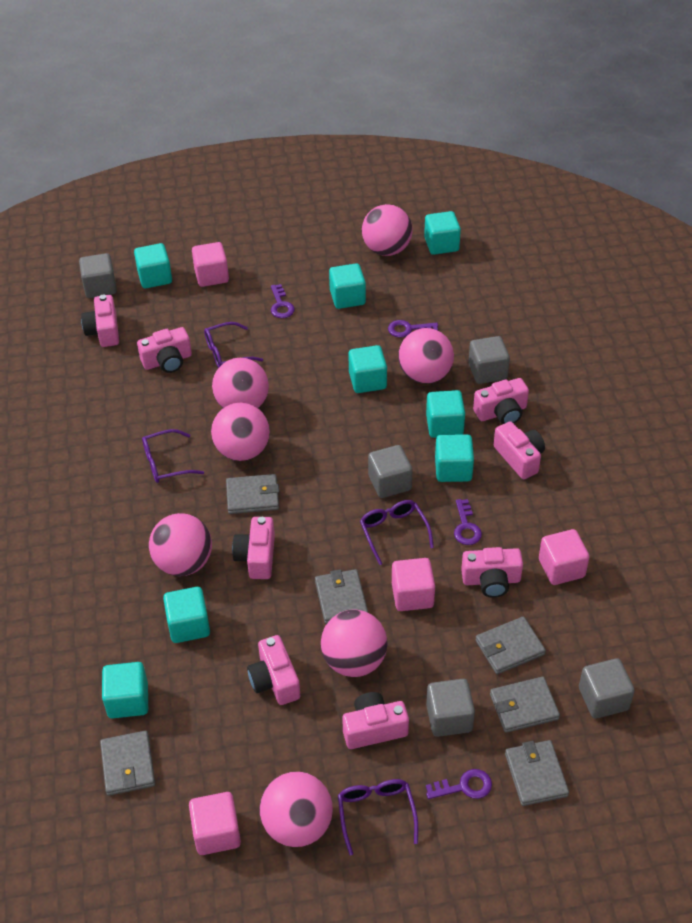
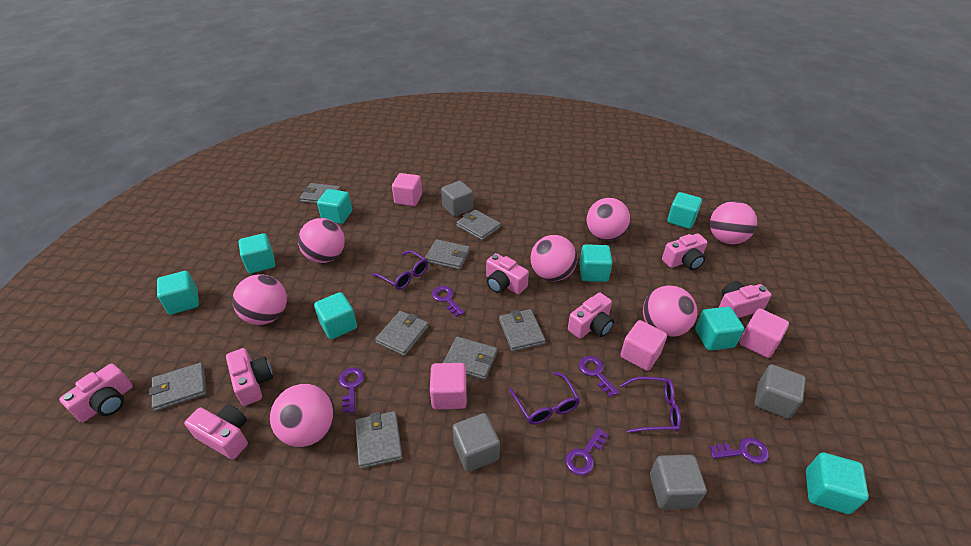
grey cube: [79,253,117,298] [368,445,413,498] [426,679,475,737] [468,336,510,384] [579,658,635,719] = 5 -> [441,181,473,217] [453,413,500,472] [650,455,707,510] [754,364,806,419] = 4
grey wallet: [100,730,155,796] [226,474,279,514] [315,569,368,624] [475,617,546,674] [490,677,560,733] [505,740,569,806] = 6 -> [149,362,206,411] [300,183,341,204] [355,411,403,469] [375,311,428,356] [425,239,470,270] [443,336,497,380] [456,209,501,240] [499,309,545,352] = 8
pink camera: [81,295,119,347] [137,327,192,373] [232,517,275,579] [247,635,300,705] [342,692,409,749] [461,547,523,598] [473,378,529,424] [494,421,545,479] = 8 -> [59,363,133,422] [184,404,248,460] [226,348,273,406] [486,253,529,294] [568,293,614,339] [662,233,708,270] [718,281,771,318] = 7
purple glasses: [142,429,204,483] [204,322,263,368] [338,779,418,856] [360,500,434,565] = 4 -> [372,250,428,290] [509,372,580,425] [620,377,681,433] = 3
purple key: [271,284,295,318] [388,320,438,338] [426,769,492,799] [454,499,482,545] = 4 -> [339,368,364,413] [432,286,464,317] [565,428,608,476] [579,356,619,397] [709,438,769,464] = 5

